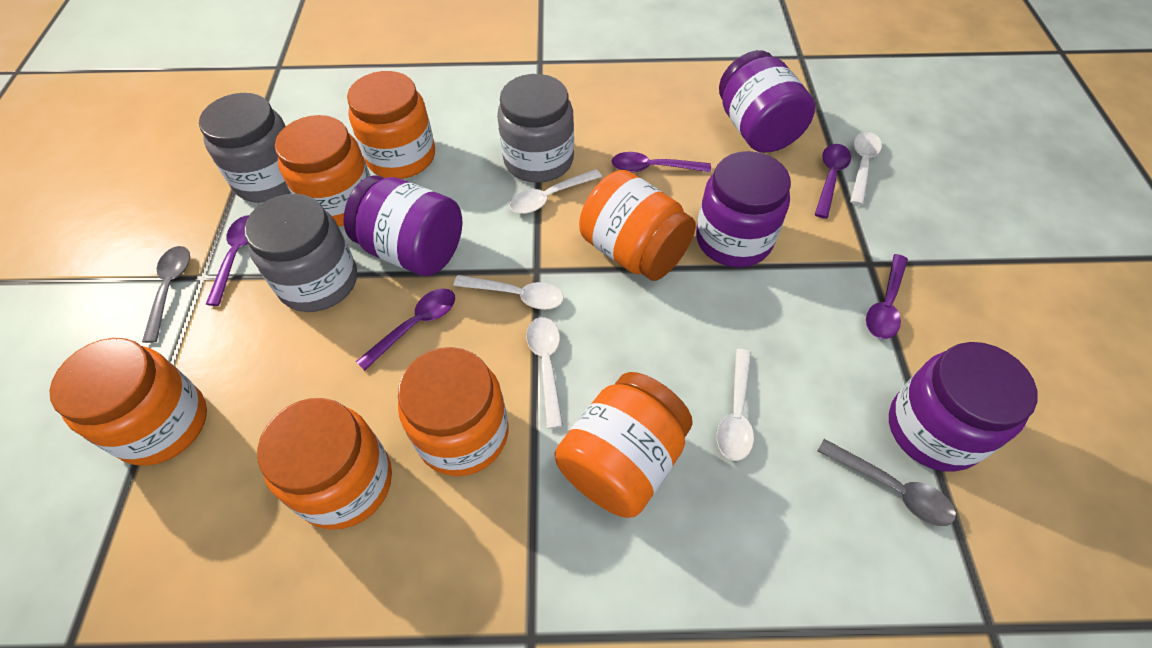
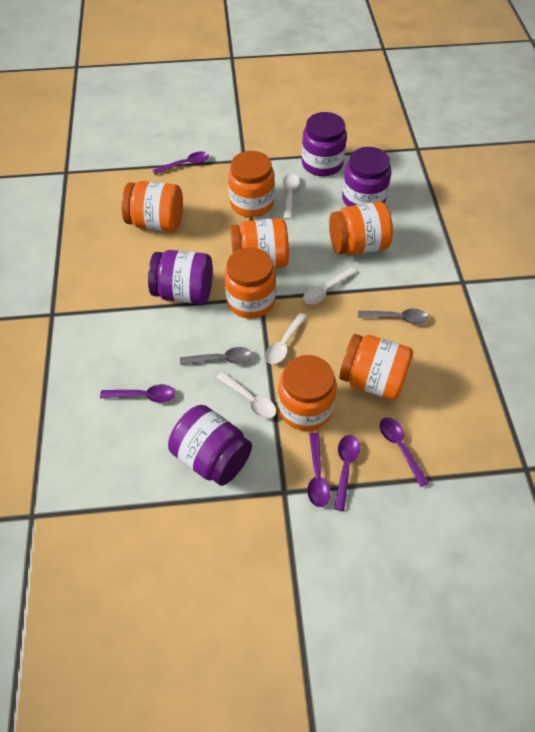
grey jar: [199,93,291,203] [244,194,357,312] [497,74,574,183] = 3 -> none = 0
white spoon: [453,275,564,310] [510,169,602,214] [526,317,563,429] [717,349,754,461] [850,132,882,205] = 5 -> [217,371,276,419] [265,313,307,364] [283,174,300,220] [303,268,356,304] = 4

